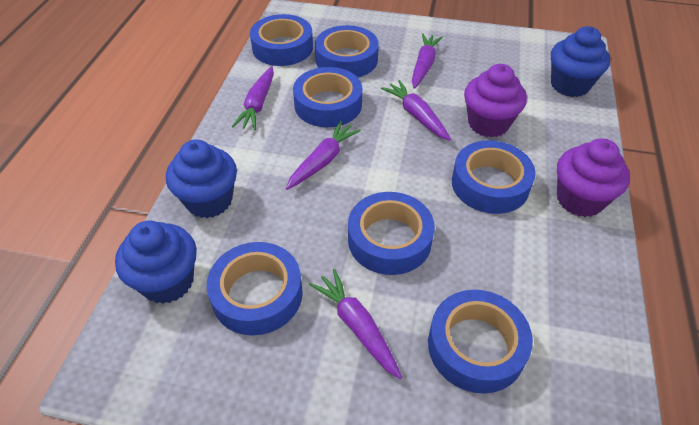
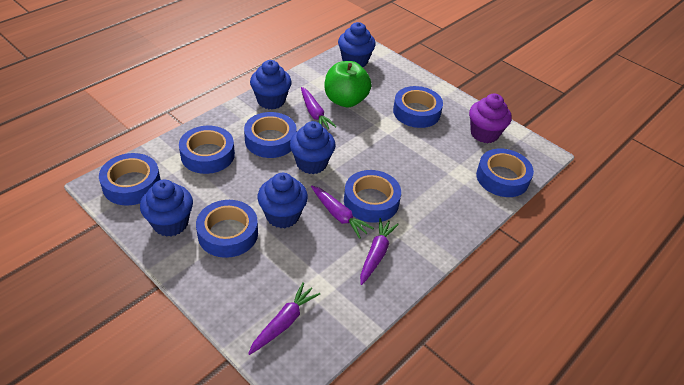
blue cupcake: [115,220,197,304] [166,140,237,218] [551,26,610,97] = 3 -> [140,180,193,237] [250,60,292,110] [257,173,308,228] [290,121,336,174] [338,22,376,67] = 5
green apple: none = 0 -> [324,61,371,107] = 1
purple carrot: [232,66,274,130] [286,121,361,190] [309,269,402,379] [381,80,451,141] [412,33,443,89] = 5 -> [248,282,320,355] [301,87,337,129] [311,186,374,239] [360,218,399,285] = 4
purple cupcake: [464,64,527,138] [557,138,630,217] = 2 -> [469,94,512,143] = 1

